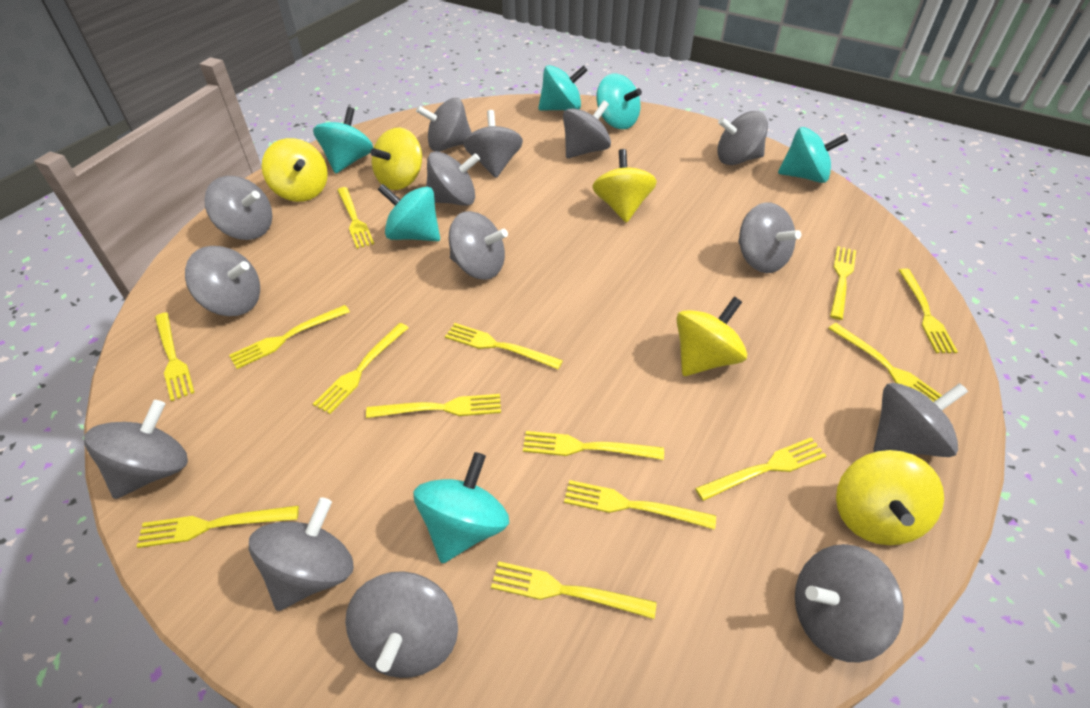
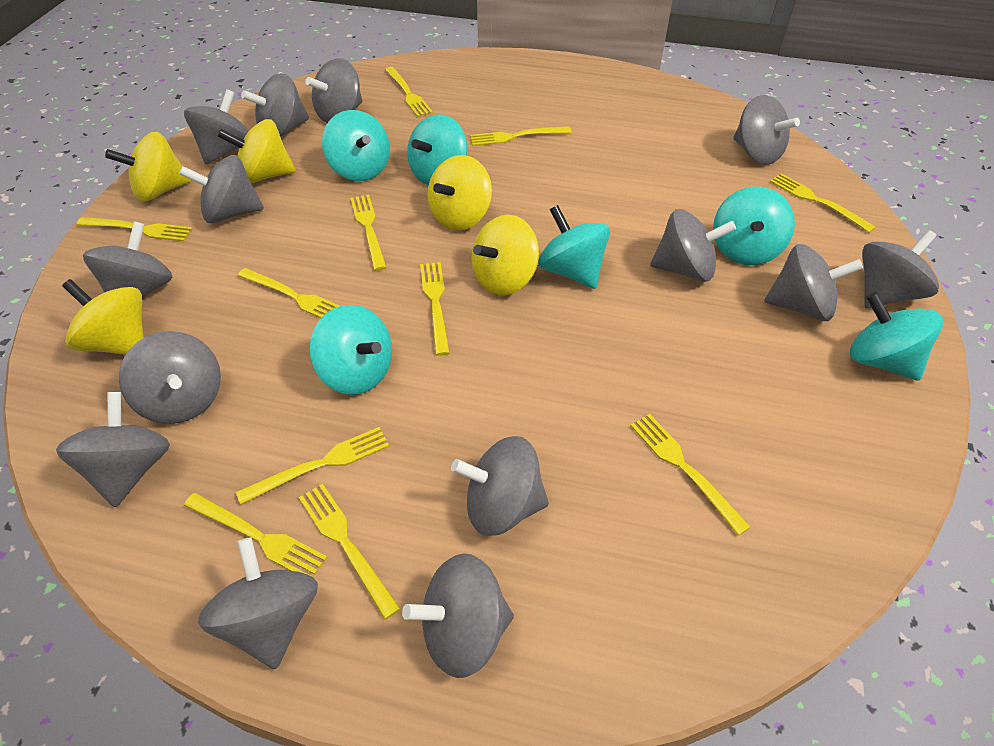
yellow fork: [136,505,299,548] [155,313,195,401] [229,305,350,369] [313,323,409,414] [337,187,374,248] [366,394,501,418] [445,323,563,369] [491,561,657,619] [523,431,664,460] [564,480,716,530] [695,438,826,501] [828,323,942,402] [830,246,856,320] [899,268,958,353] = 14 -> [77,217,193,241] [184,493,327,575] [236,427,389,504] [238,268,339,318] [299,483,400,619] [350,195,386,271] [385,67,433,117] [420,262,450,356] [470,126,572,146] [630,414,750,535] [770,173,876,233] = 11

